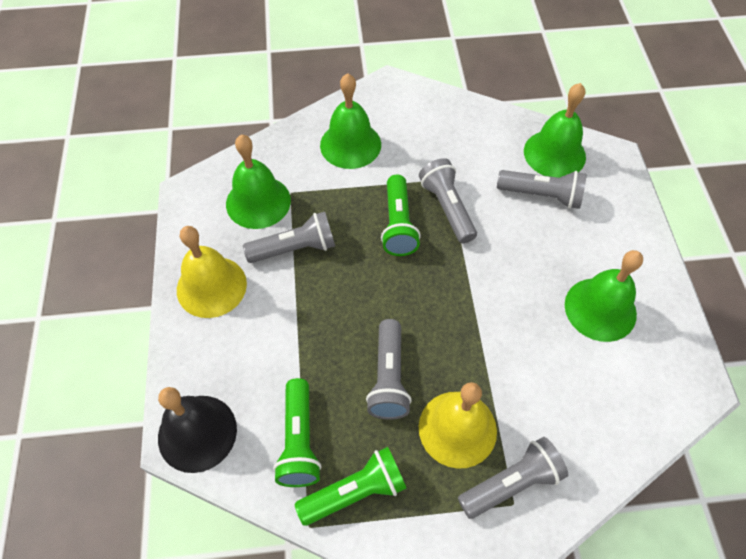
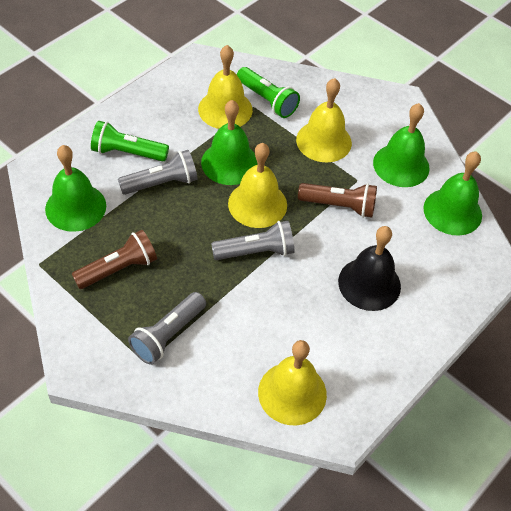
brown flashlight: none = 0 -> [72,230,157,289] [298,183,377,218] = 2
green flashlight: [273,378,321,487] [295,447,407,526] [381,174,421,256] = 3 -> [91,121,169,161] [237,67,300,118] = 2
grey flashlight: [243,212,335,263] [366,319,412,420] [419,158,477,243] [458,437,568,519] [497,170,587,209] = 5 -> [118,150,198,195] [128,292,206,365] [211,221,294,260] = 3
yellow bell: [177,226,247,318] [419,382,497,469] = 2 -> [198,45,253,129] [228,143,287,228] [258,340,327,425] [296,78,352,162] = 4

